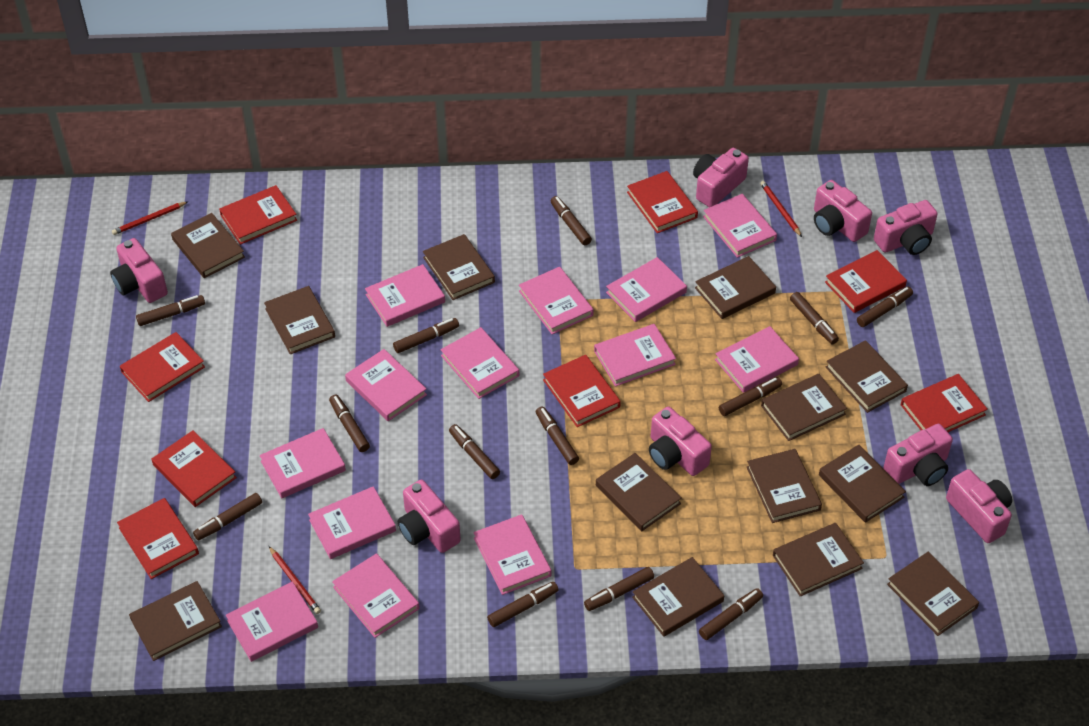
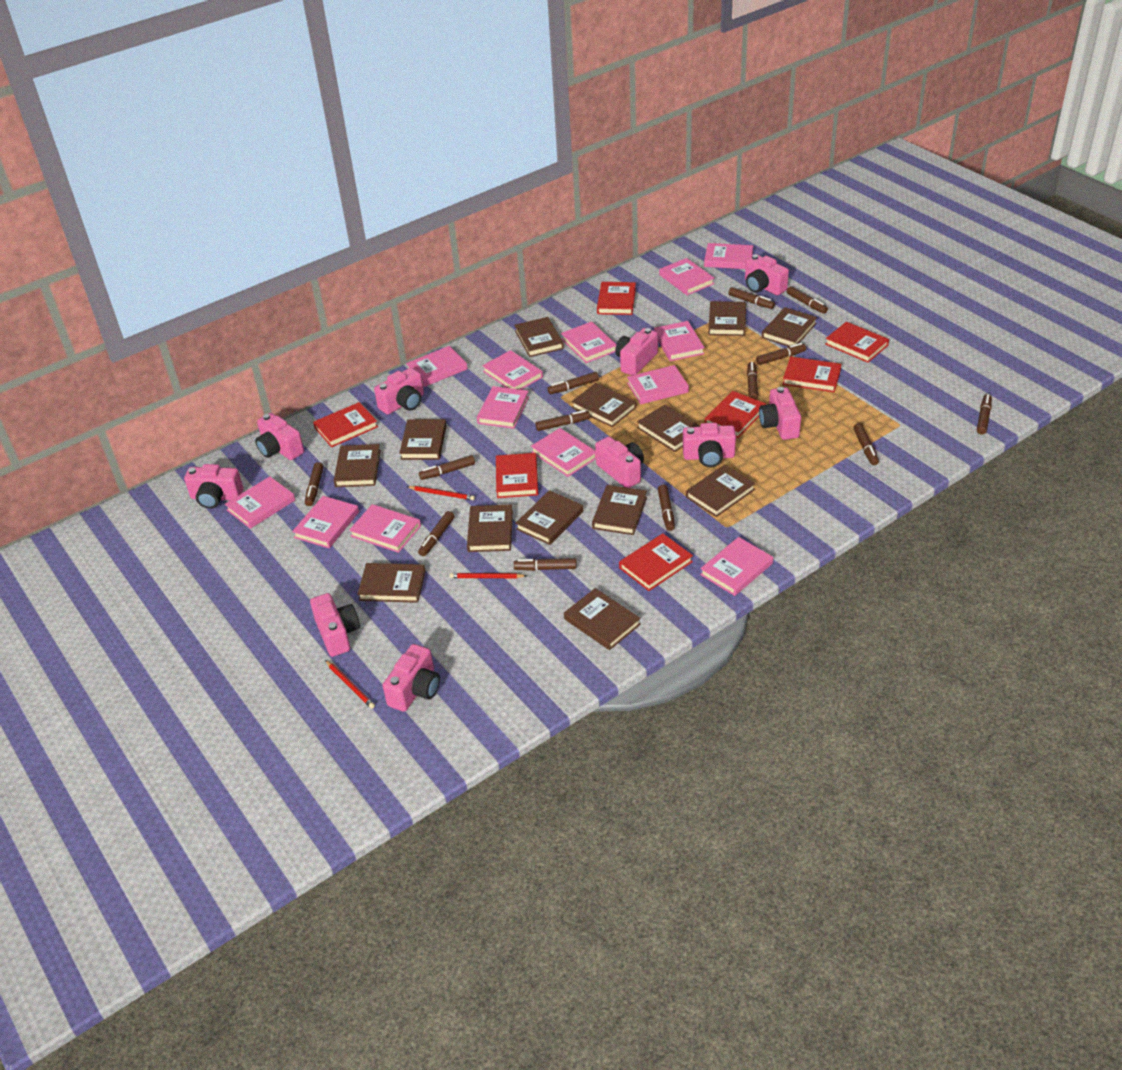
pink camera: [110,238,168,303] [398,480,461,553] [649,407,712,476] [693,148,749,207] [814,180,872,242] [874,200,938,255] [883,424,953,486] [946,469,1012,543] = 8 -> [184,464,243,509] [255,413,304,460] [310,593,360,657] [374,368,424,415] [383,644,440,712] [595,436,644,488] [615,328,658,375] [683,423,736,467] [745,254,789,295] [759,387,801,440] = 10
red book: [117,498,199,579] [120,332,205,402] [152,430,237,507] [219,185,297,245] [543,355,621,427] [627,171,698,233] [825,250,907,313] [901,374,988,432] = 8 -> [313,402,378,447] [496,453,538,498] [597,282,636,315] [619,533,693,591] [705,391,766,438] [783,357,841,392] [825,322,889,363] = 7

